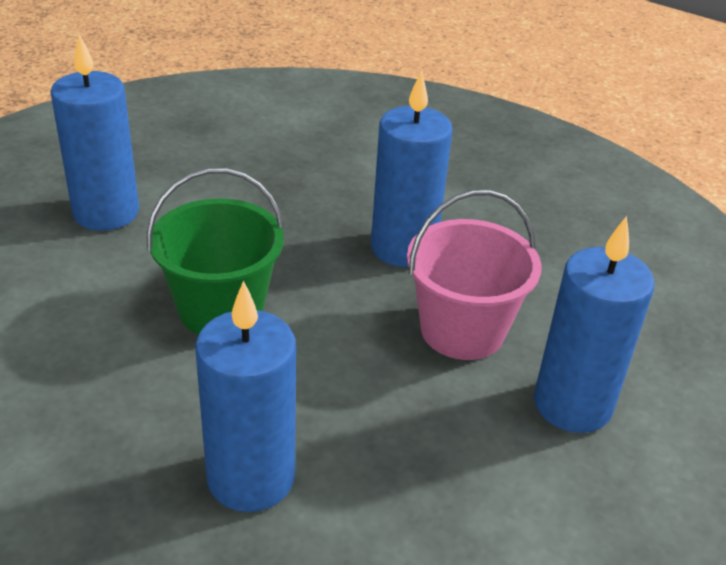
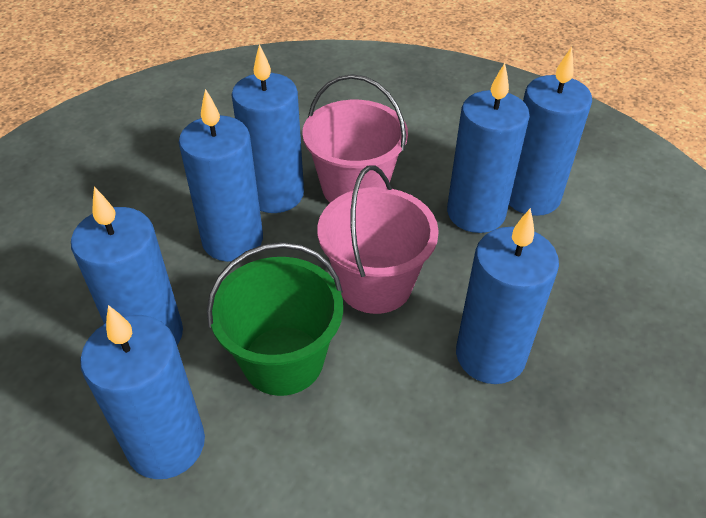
blue candle: [50,34,139,231] [195,281,296,512] [371,70,452,267] [534,216,655,433] = 4 -> [71,187,183,345] [80,305,205,479] [179,89,263,262] [231,44,304,213] [447,63,530,233] [456,208,559,384] [509,47,592,216] = 7
pink bucket: [407,190,541,360] = 1 -> [302,74,408,203] [317,166,439,314] = 2

